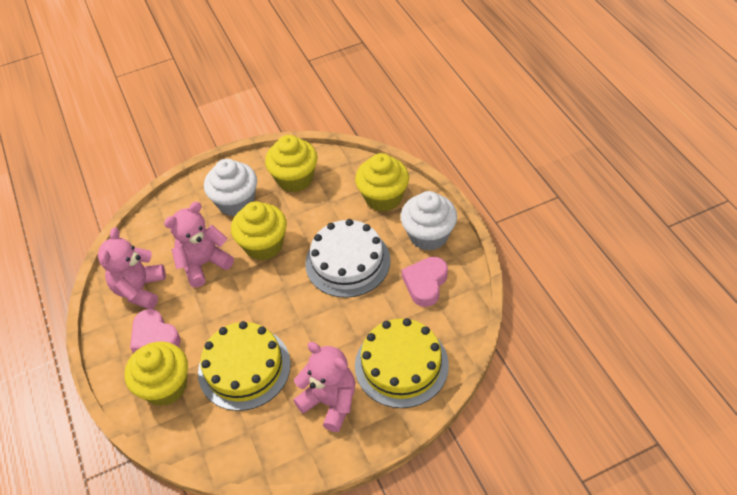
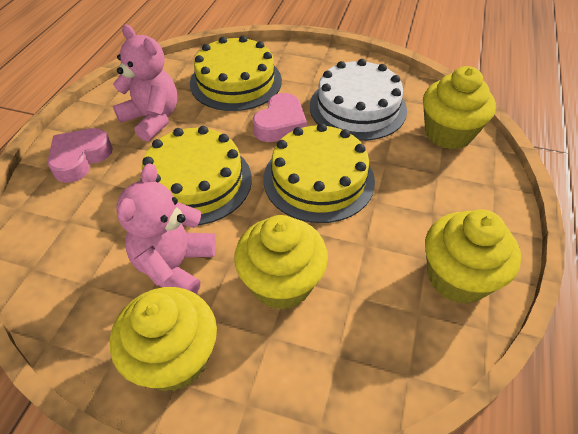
pink teddy bear: [98,227,166,309] [164,202,234,288] [293,342,355,432] = 3 -> [113,24,177,141] [116,163,216,294] = 2
white cupcake: [204,159,257,216] [401,191,457,251] = 2 -> none = 0
yellow cake: [198,321,291,411] [355,318,449,408] = 2 -> [140,126,252,226] [190,36,282,111] [263,123,375,223] = 3

